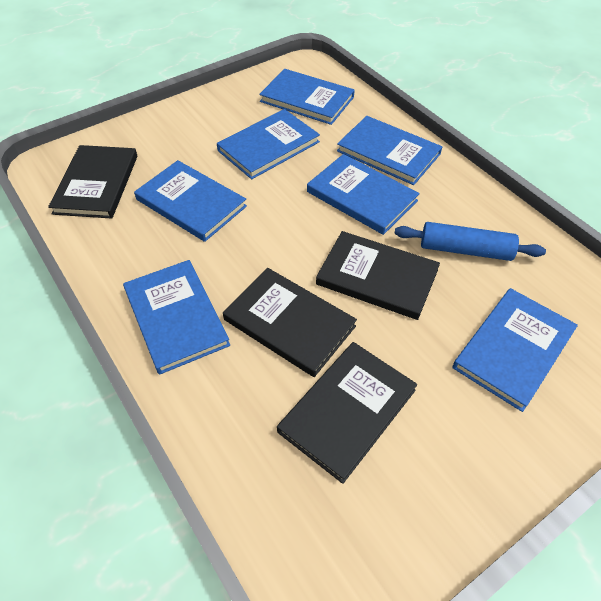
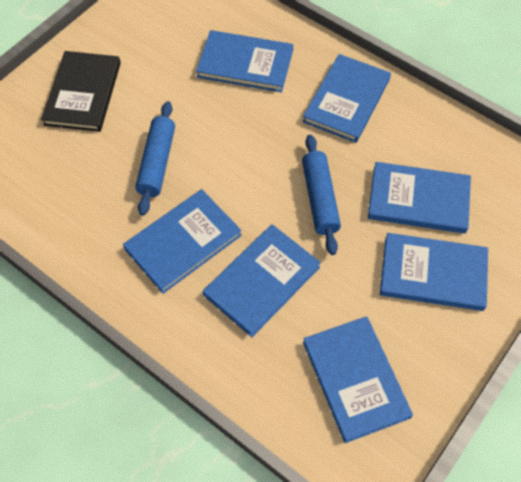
black book: [48,145,137,219] [223,268,357,377] [277,342,417,484] [316,231,440,320] = 4 -> [41,51,121,132] = 1
blue rolling pin: [394,222,546,261] = 1 -> [135,101,175,216] [302,135,341,255] = 2

